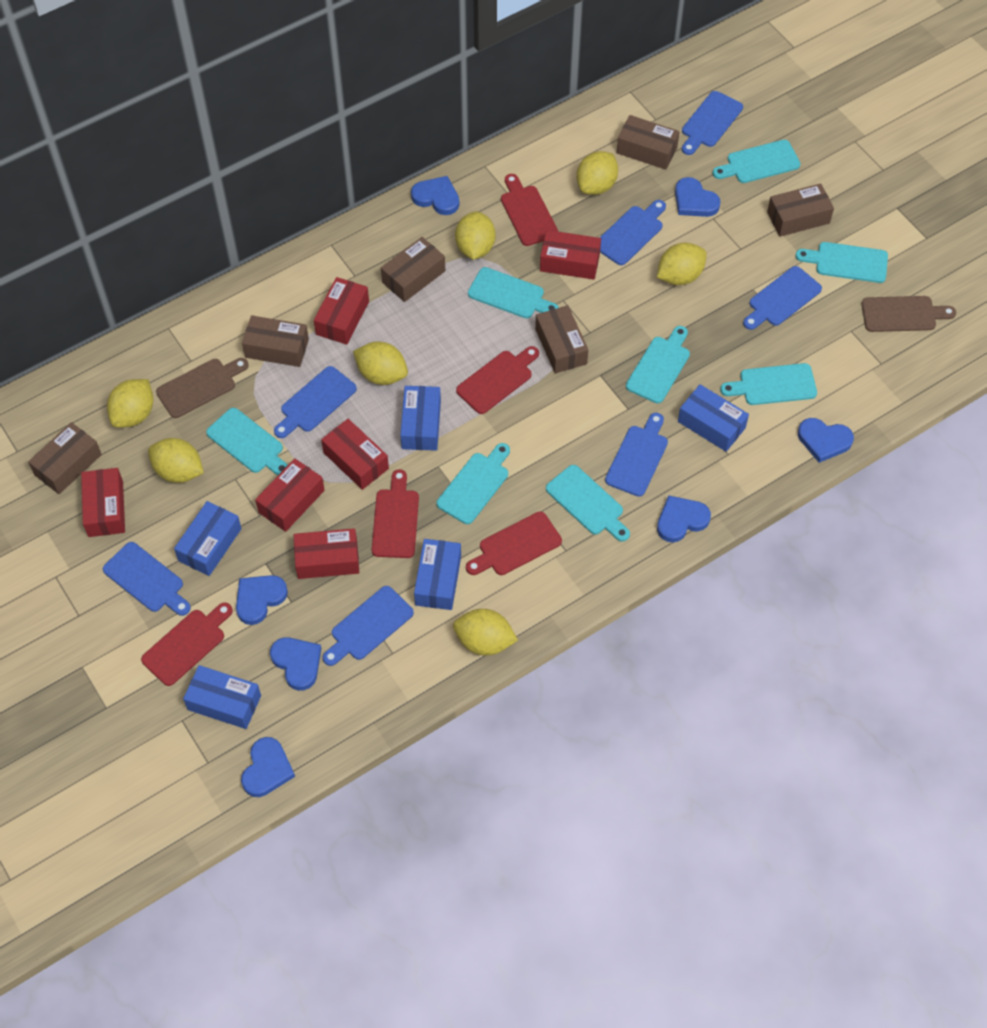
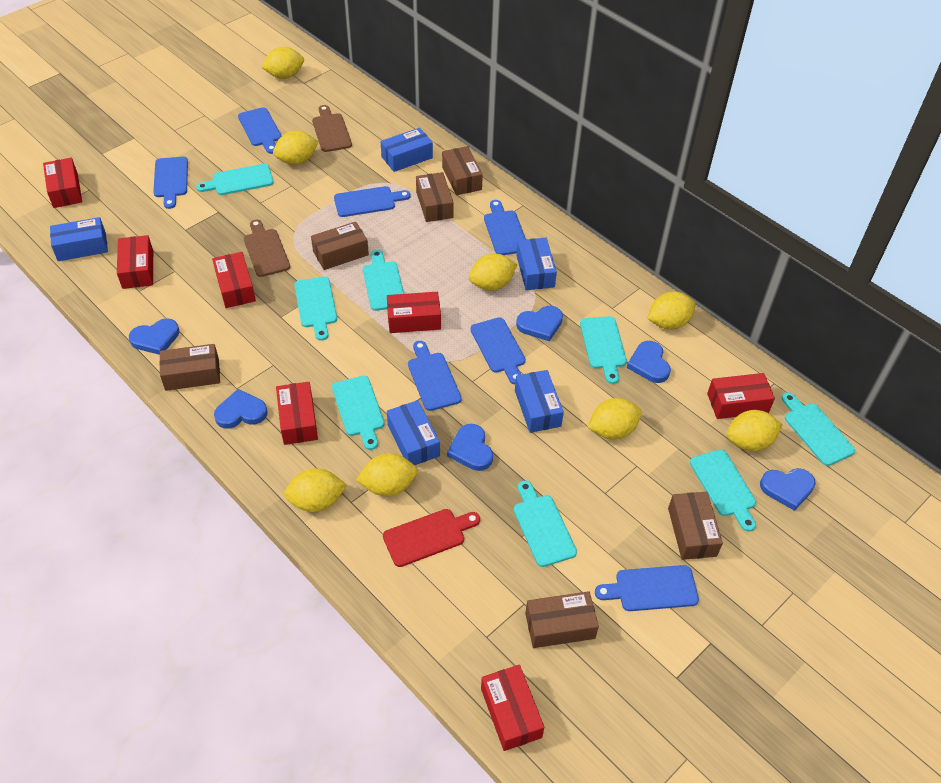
blue heart: [236,575,288,625] [241,737,295,797] [270,637,321,691] [411,176,459,215] [657,495,711,543] [675,177,721,217] [798,418,854,463] = 7 -> [129,318,179,355] [214,389,268,429] [447,424,493,471] [516,306,563,341] [627,341,671,383] [760,468,816,511] = 6
red box: [81,468,125,537] [255,458,325,532] [294,528,359,579] [314,277,369,345] [321,419,389,490] [540,230,601,280] = 6 -> [43,158,82,208] [117,235,153,289] [212,252,256,308] [276,382,318,445] [387,292,441,333] [481,665,544,751] [707,373,775,419] = 7
red cutting board: [141,602,233,686] [372,469,419,558] [456,346,539,414] [466,512,562,575] [501,174,558,246] = 5 -> [383,509,480,567] = 1
yellow lemon: [107,379,153,428] [148,438,204,483] [353,341,408,385] [453,609,518,656] [455,211,495,260] [577,151,618,195] [657,243,707,285] = 7 -> [261,47,304,79] [273,131,319,165] [284,468,347,512] [356,453,418,496] [469,253,517,291] [587,398,642,440] [647,292,696,330] [727,410,782,451] = 8

